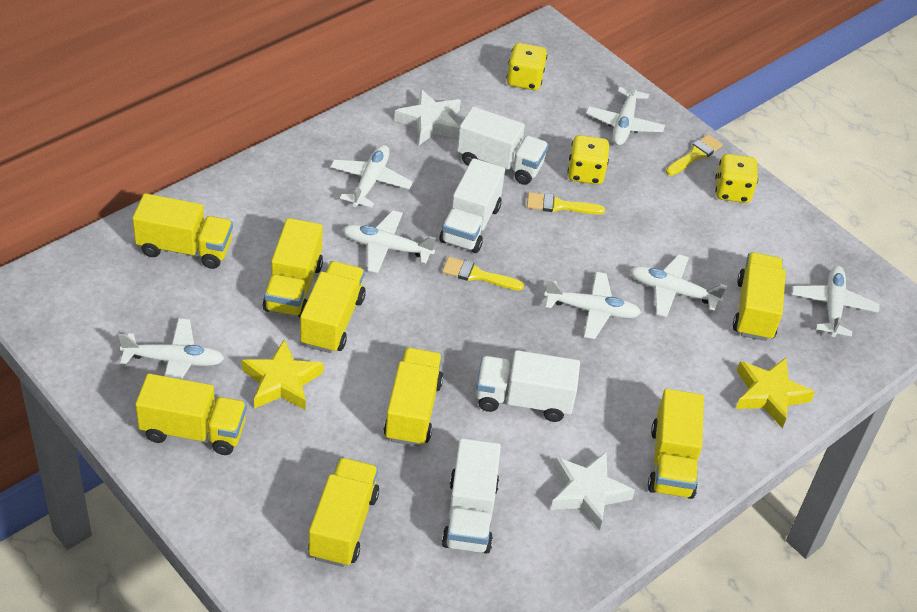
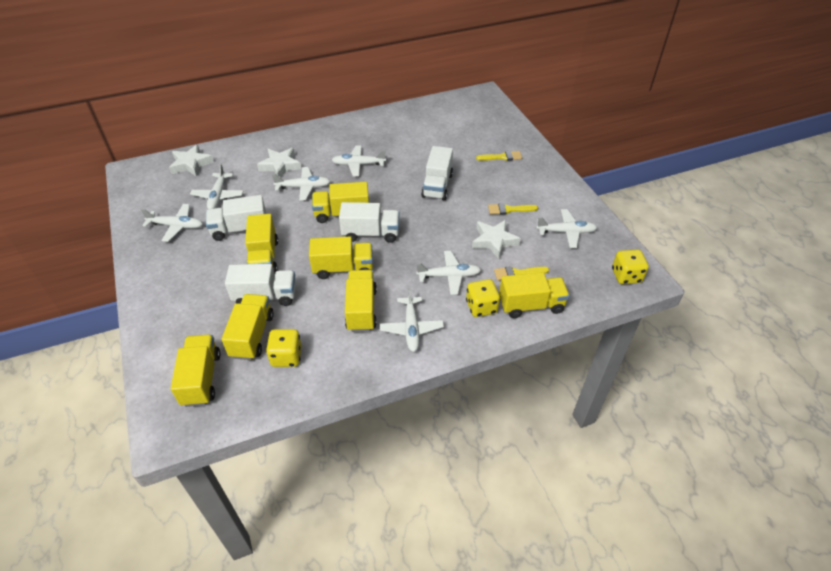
white star: [394,89,461,145] [551,452,635,531] = 2 -> [169,144,214,177] [257,148,301,178] [472,220,521,259] = 3
yellow star: [242,339,324,410] [736,358,815,428] = 2 -> none = 0
yellow truck: [132,193,233,269] [135,374,247,455] [262,218,323,317] [300,261,366,353] [308,458,379,567] [384,348,443,446] [648,389,704,499] [733,252,786,341] = 8 -> [171,335,220,407] [221,294,274,360] [245,214,278,274] [309,237,373,279] [312,182,369,223] [345,270,377,332] [499,272,570,318] = 7

